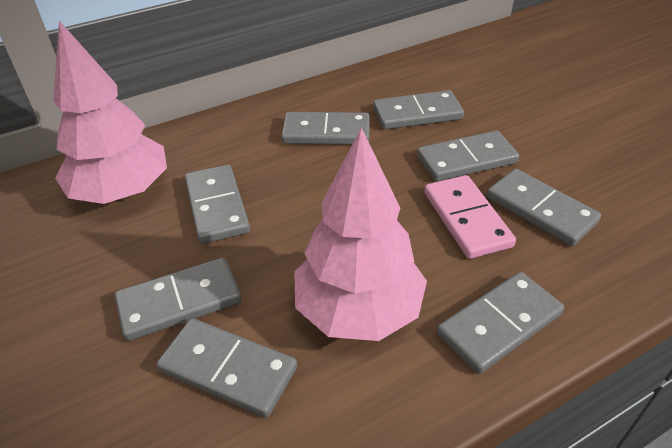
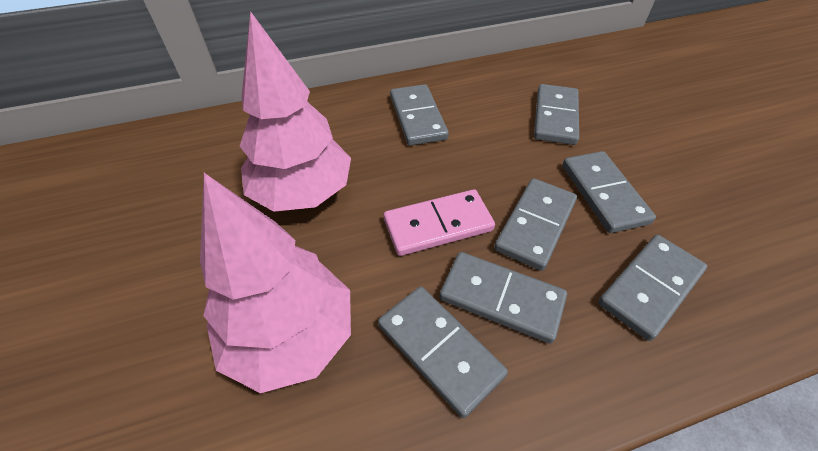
grey domino: [115,257,241,341] [157,318,297,418] [185,165,250,244] [281,112,369,145] [373,90,464,130] [417,131,519,181] [437,272,564,374] [487,169,601,246] = 8 -> [378,287,508,418] [390,84,449,146] [440,252,567,344] [494,178,577,271] [534,84,579,145] [562,151,656,233] [598,235,707,341] = 7

